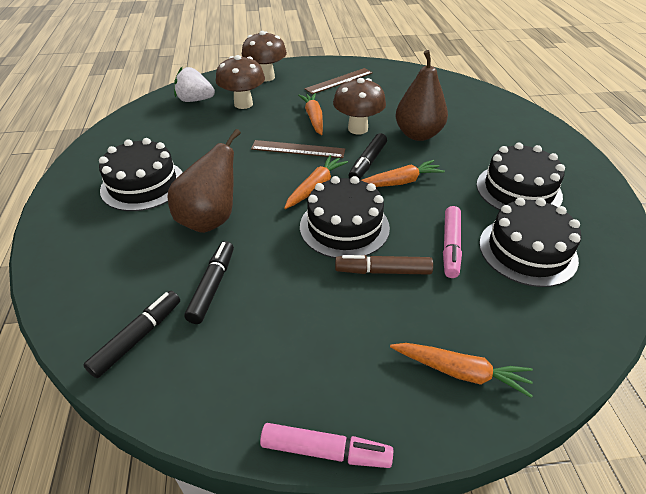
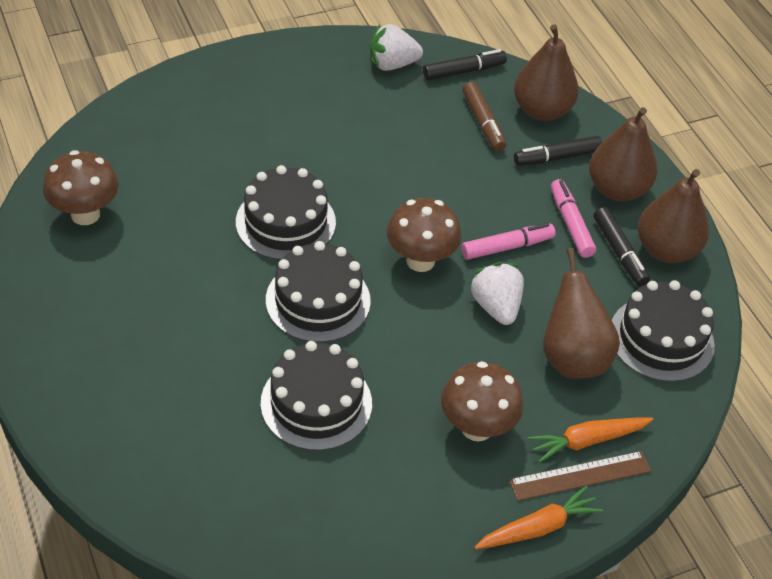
brown pear: [168,129,241,233] [396,50,448,141] = 2 -> [514,25,579,121] [543,248,620,379] [589,107,657,201] [638,169,709,263] = 4
brown ruler: [251,140,345,158] [304,68,373,94] = 2 -> [509,451,651,501] = 1
orange carrot: [284,155,348,209] [298,93,323,135] [361,160,445,187] [390,343,533,398] = 4 -> [474,485,603,549] [528,417,653,463] = 2
white strawberry: [174,67,215,102] = 1 -> [370,24,423,71] [469,262,524,325] = 2

